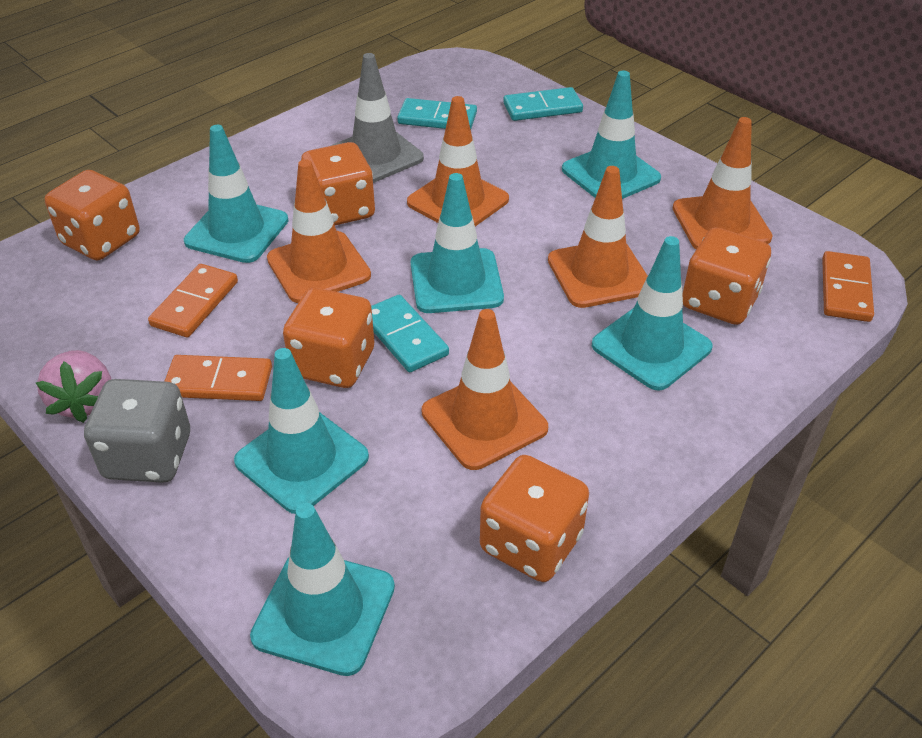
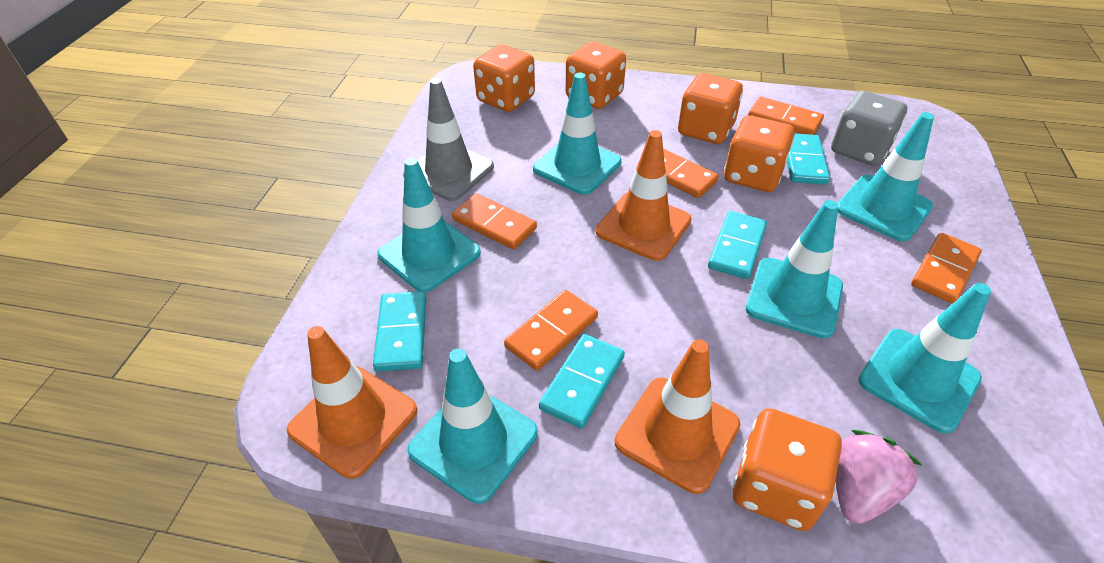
orange domino: [148,264,238,337] [164,355,272,401] [822,251,874,322] = 3 -> [452,193,537,249] [504,290,598,371] [638,149,719,198] [748,97,824,135] [911,233,982,304] = 5
orange traffic cone: [267,159,371,303] [407,96,509,226] [422,309,548,470] [548,166,648,308] [673,117,773,249] = 5 -> [287,326,417,479] [596,130,692,261] [615,339,740,494] = 3
turquoise domino: [371,295,449,372] [397,98,477,130] [503,87,583,121] = 3 -> [373,291,426,372] [539,334,625,429] [708,211,767,279] [787,134,830,185] = 4

